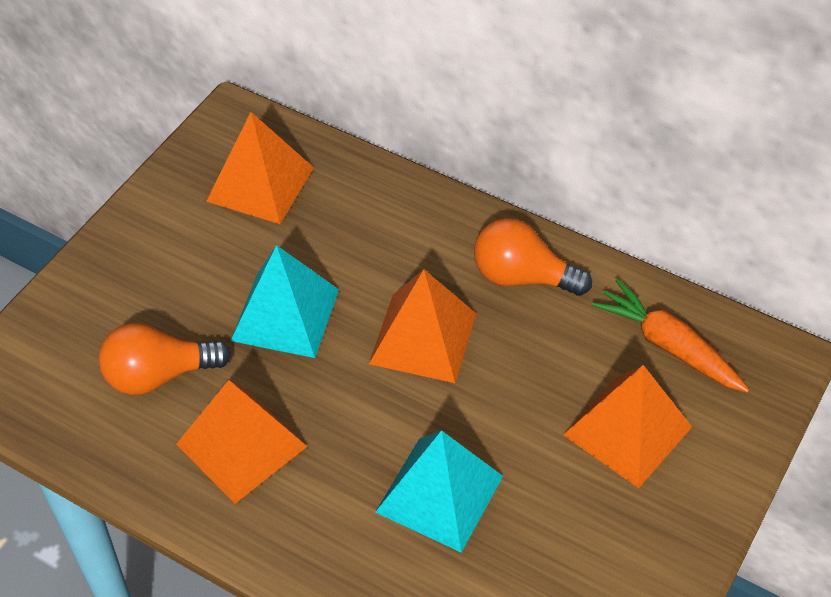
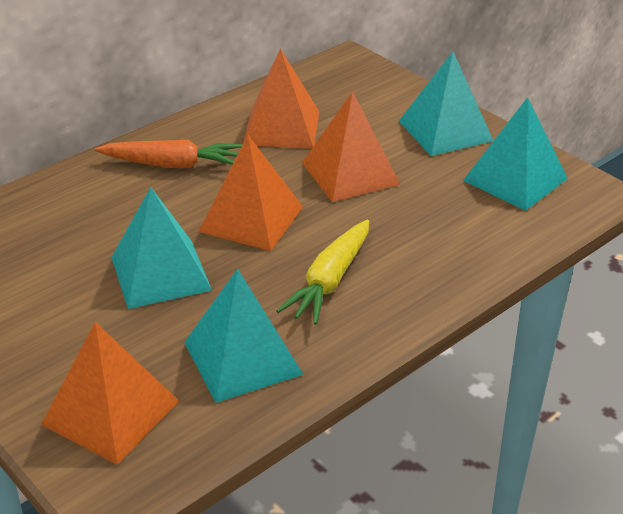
orange light bulb: [99,323,231,395] [474,218,592,296] = 2 -> none = 0
turquoise pyramid: [230,245,339,358] [375,430,503,553] = 2 -> [111,187,212,309] [184,269,304,403] [399,52,494,156] [463,97,568,211] = 4
yellow carrot: none = 0 -> [276,220,369,325] = 1

